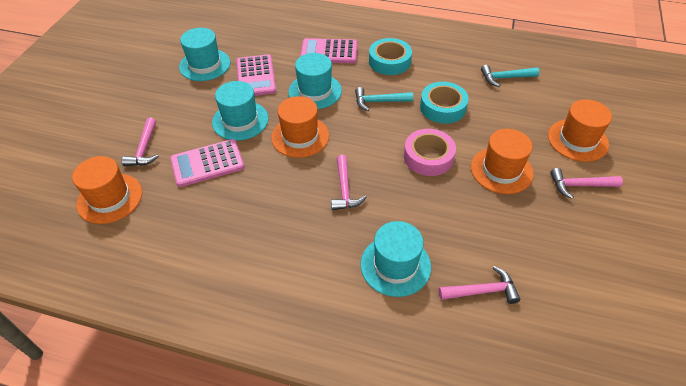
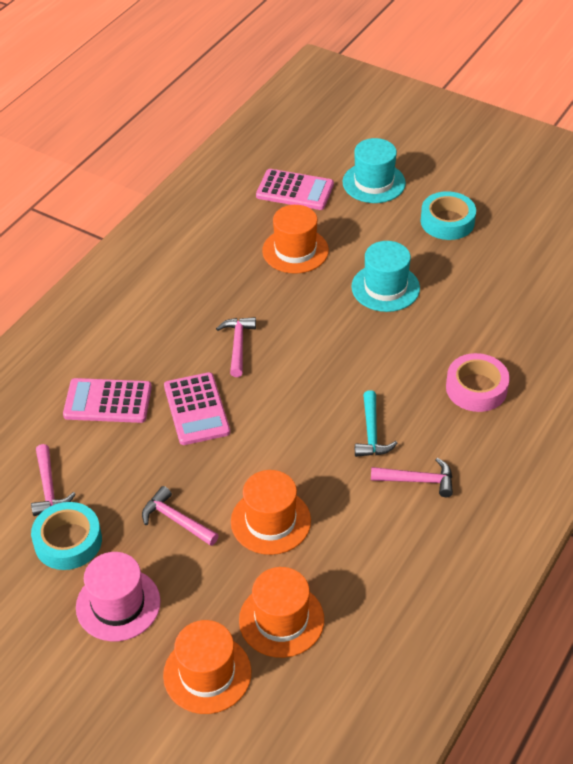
pink hat: none = 0 -> [76,552,161,641] = 1
turquoise hammer: [355,87,413,111] [481,65,539,87] = 2 -> [355,390,398,457] = 1
turquoise hat: [179,28,230,81] [212,81,268,141] [288,53,342,109] [361,221,431,297] = 4 -> [343,138,406,203] [351,241,420,312] = 2

